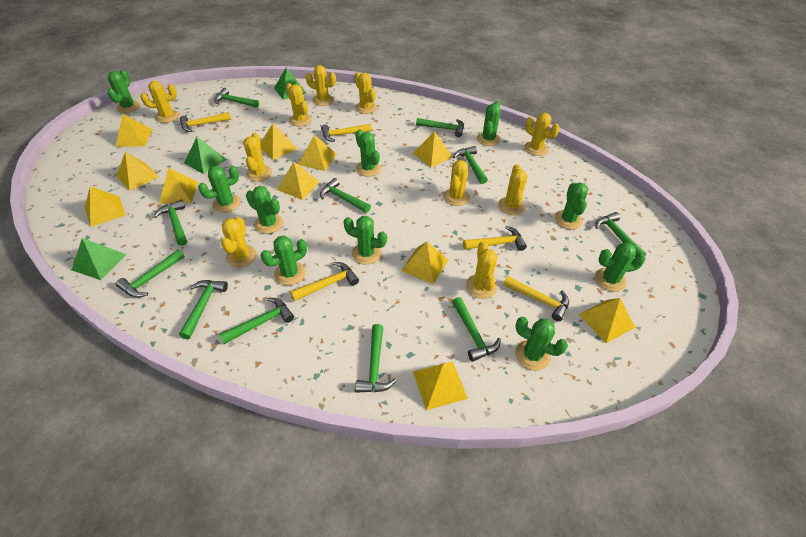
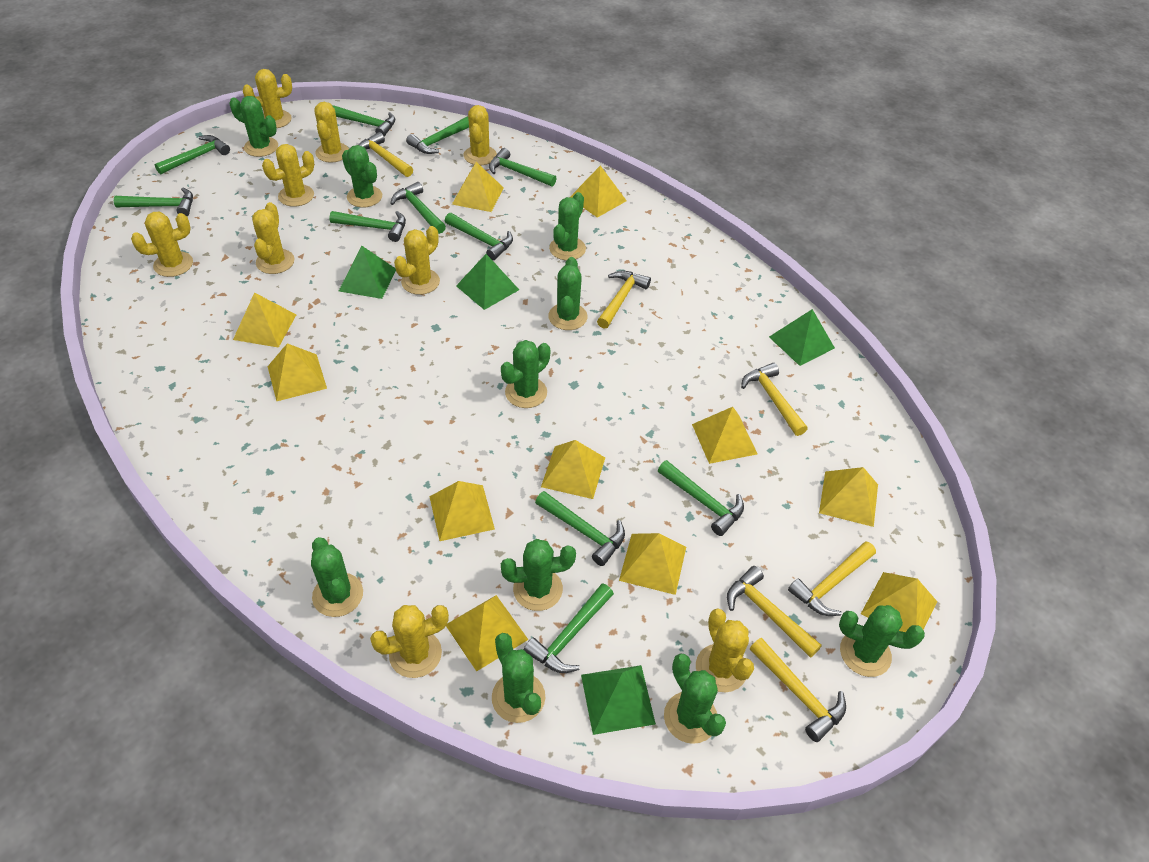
green pyramid: [72,238,127,280] [184,137,227,174] [274,67,306,100] = 3 -> [339,246,396,299] [456,254,519,310] [581,665,656,735] [769,309,835,366] = 4
yellow cactus: [141,81,179,123] [221,217,257,268] [243,132,272,182] [286,83,312,126] [306,65,336,106] [355,72,377,114] [443,160,470,206] [466,241,497,299] [498,164,527,215] [524,113,560,156] = 10 -> [131,212,193,277] [243,69,292,128] [252,202,294,274] [262,144,314,207] [314,102,349,163] [370,605,449,678] [394,226,440,295] [464,105,497,165] [696,608,754,692] = 9
yellow hammer: [180,112,231,132] [290,262,359,301] [321,124,371,142] [463,226,527,251] [503,276,569,321] = 5 -> [358,132,413,177] [597,271,651,329] [727,566,822,658] [741,363,808,436] [750,638,846,742] [788,541,876,616] = 6

